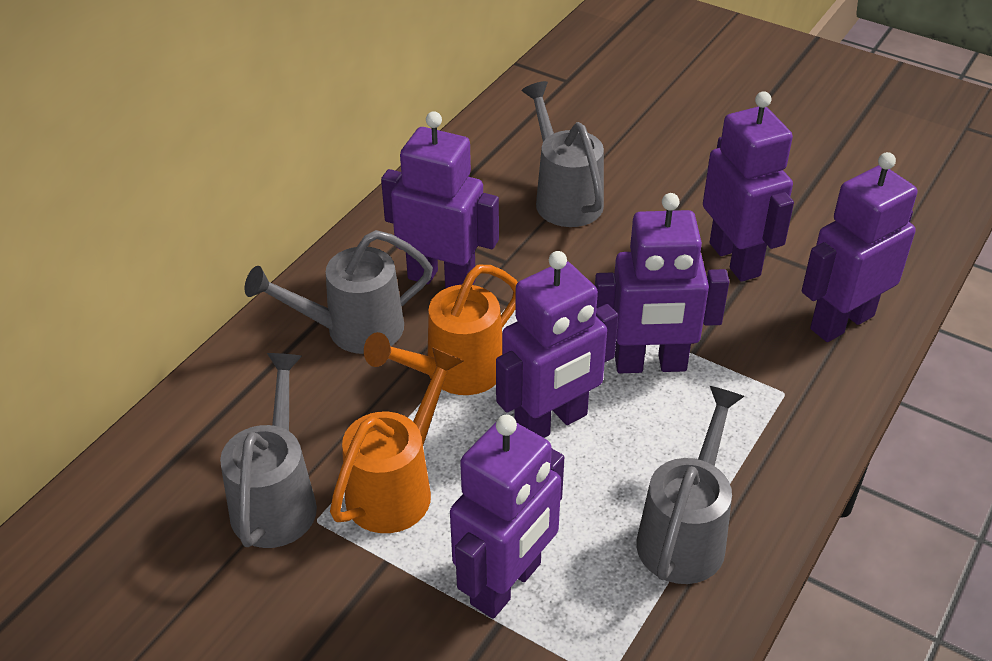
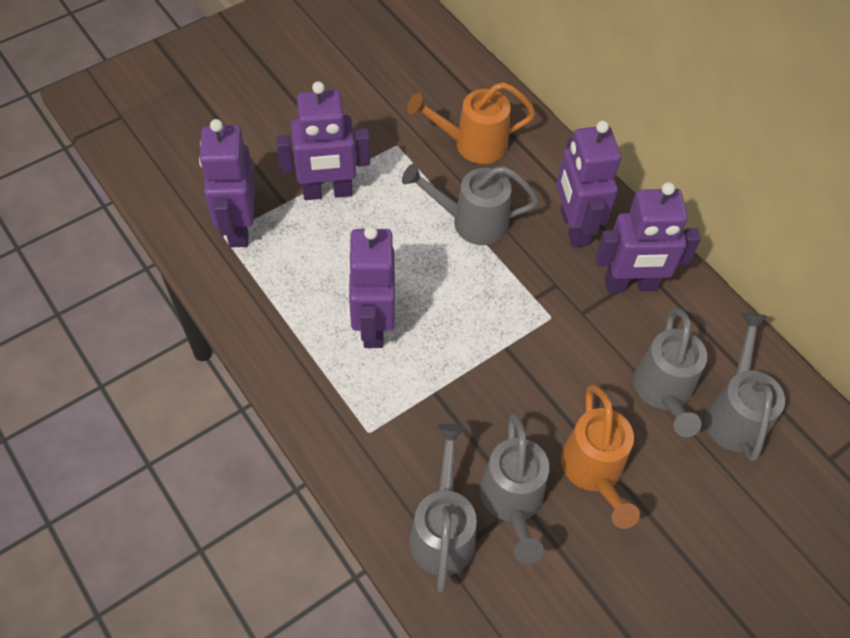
grey watering can: [220,353,317,548] [245,230,433,354] [522,81,604,227] [636,386,745,584] = 4 -> [402,163,539,245] [409,424,477,593] [480,413,549,564] [633,308,707,437] [705,312,785,462] = 5
purple robot: [381,111,499,289] [450,415,564,618] [496,251,618,438] [595,193,730,373] [703,91,794,282] [802,152,917,342] = 6 -> [199,119,255,247] [276,81,370,200] [347,226,395,348] [556,121,621,248] [595,182,701,292] = 5

